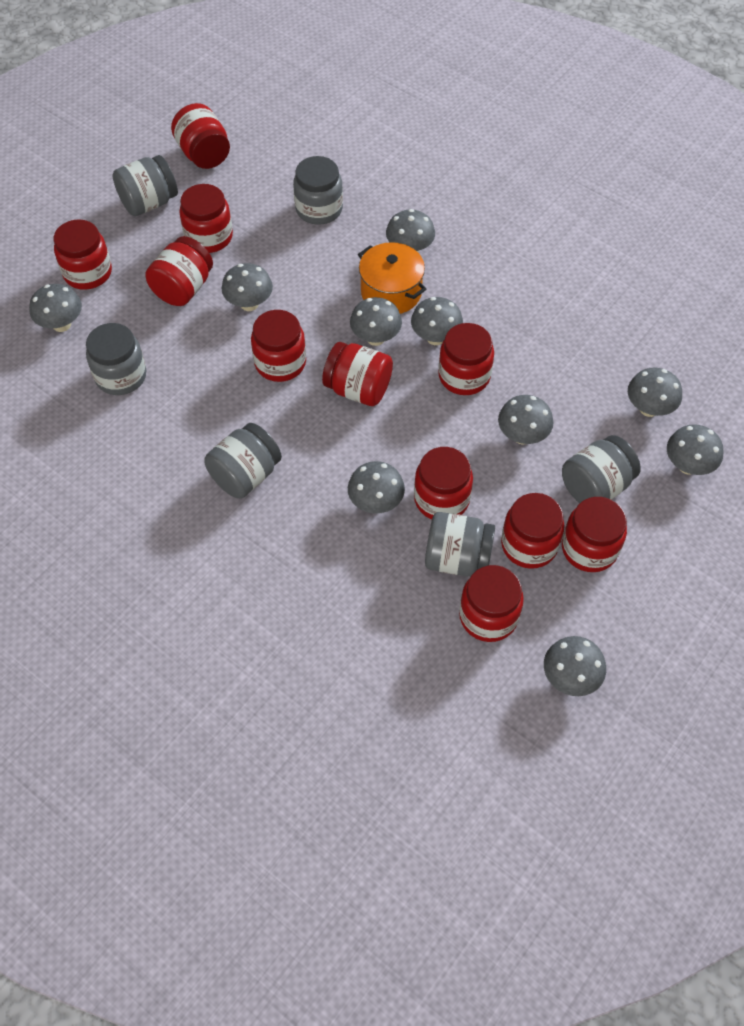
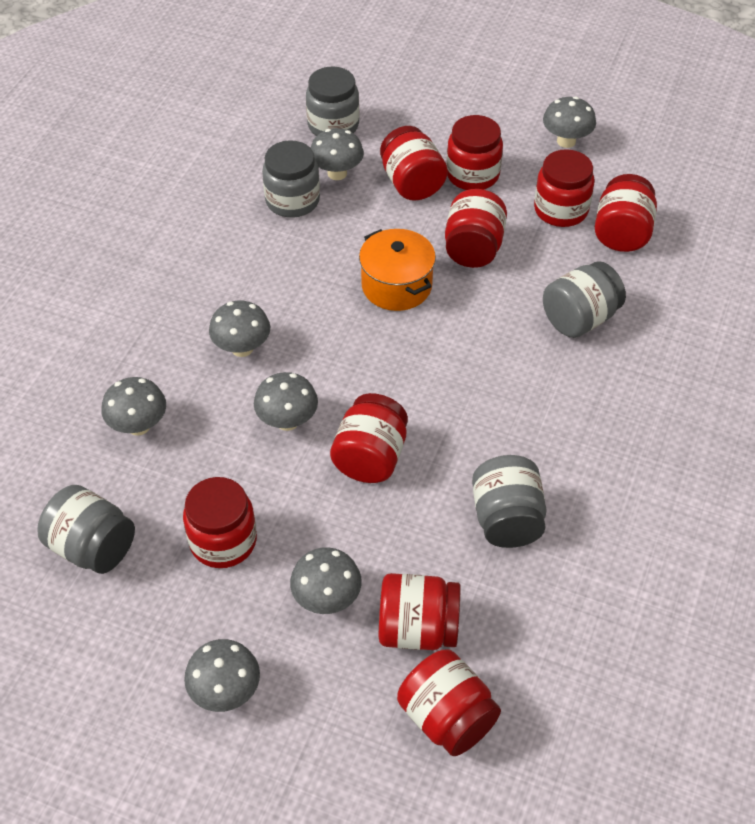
grey jar: [86,323,146,395] [113,155,178,216] [204,423,282,498] [293,156,343,225] [425,512,495,576] [562,435,641,503] = 6 -> [37,485,135,574] [262,140,320,218] [306,66,359,136] [472,455,547,548] [543,261,626,338] = 5
grey mushroom: [29,284,82,332] [222,263,273,311] [348,461,405,513] [350,297,402,346] [386,209,435,252] [411,297,463,345] [498,395,554,445] [544,636,606,696] [628,368,682,417] [667,424,724,475] = 10 -> [101,377,166,436] [184,639,260,712] [209,301,270,357] [254,372,318,431] [290,547,362,614] [311,128,364,180] [543,96,596,148] = 7
red jar: [54,219,112,290] [145,236,213,306] [171,103,230,169] [179,184,233,253] [251,310,306,382] [322,342,393,406] [414,447,473,519] [438,323,494,395] [459,565,524,642] [501,493,565,569] [562,497,627,572] = 11 -> [183,477,257,568] [330,393,408,483] [379,573,461,650] [380,126,448,201] [397,650,501,756] [445,189,507,268] [446,115,503,190] [534,149,594,227] [595,174,657,252] = 9

